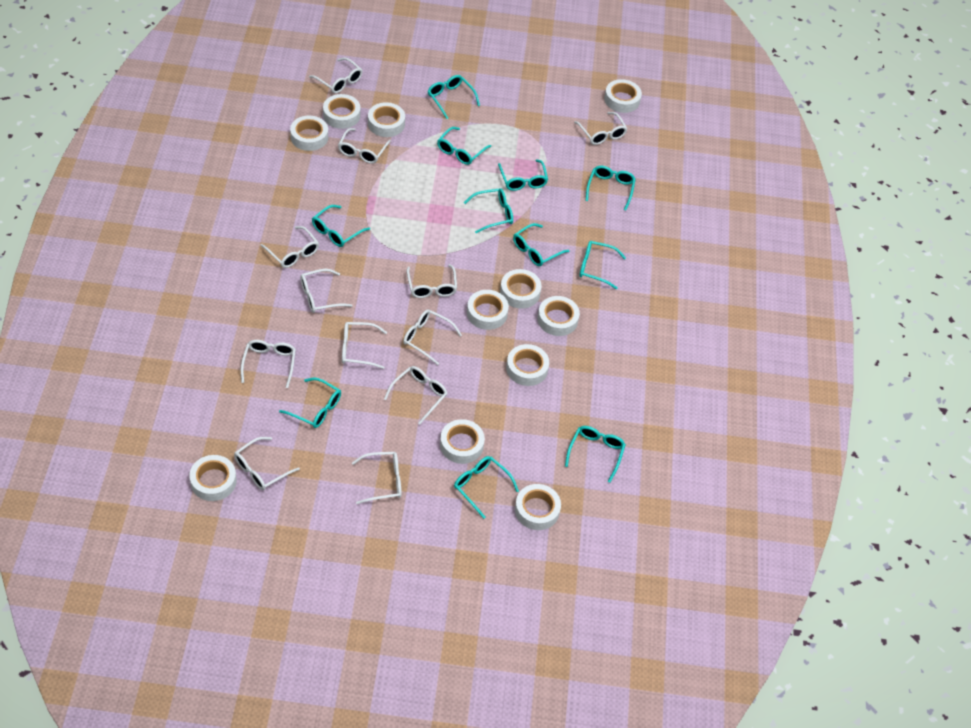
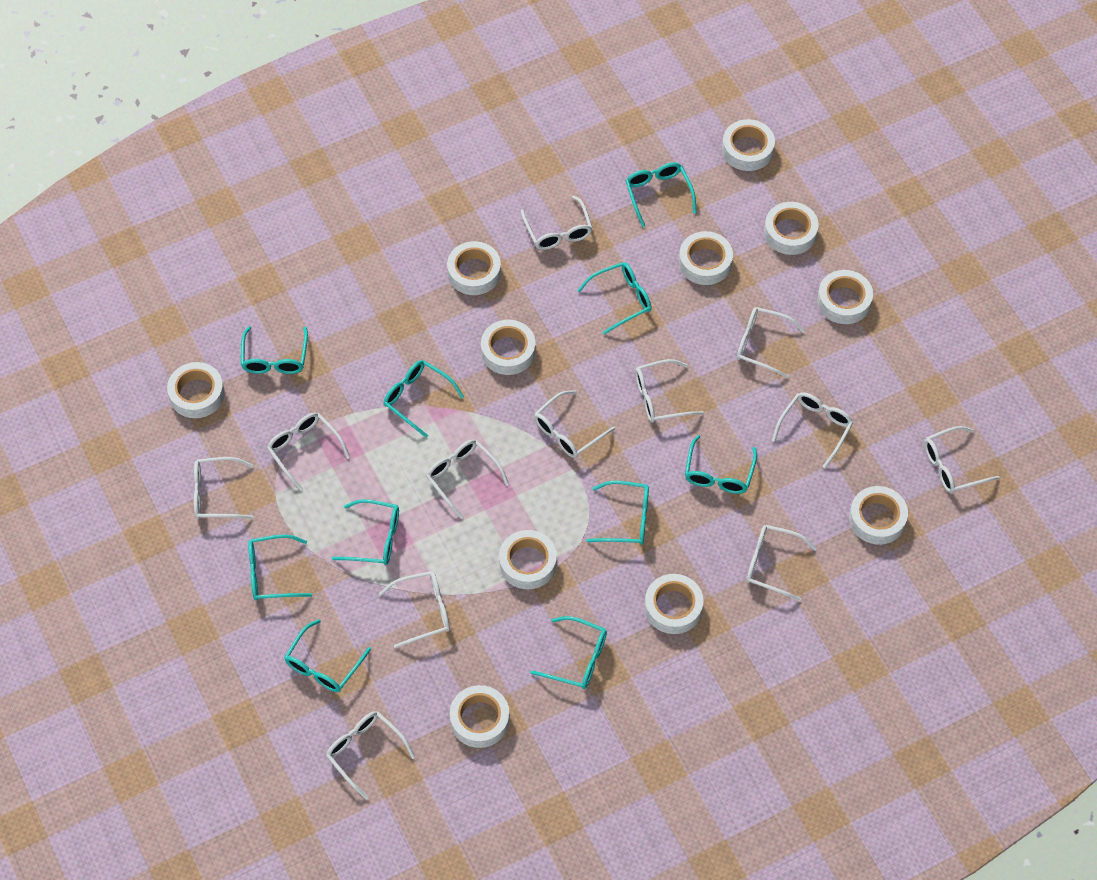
turquoise glasses: [279,377,341,428] [312,205,370,247] [428,75,480,119] [437,127,491,165] [454,456,519,519] [464,188,513,233] [498,159,548,191] [513,223,569,266] [565,426,626,483] [579,241,626,289] [586,166,636,211] = 11 -> [241,326,308,374] [248,534,312,600] [284,619,371,692] [332,499,399,565] [384,360,464,438] [530,616,607,689] [577,262,652,335] [586,481,649,545] [626,163,697,228] [685,435,757,494] = 10

